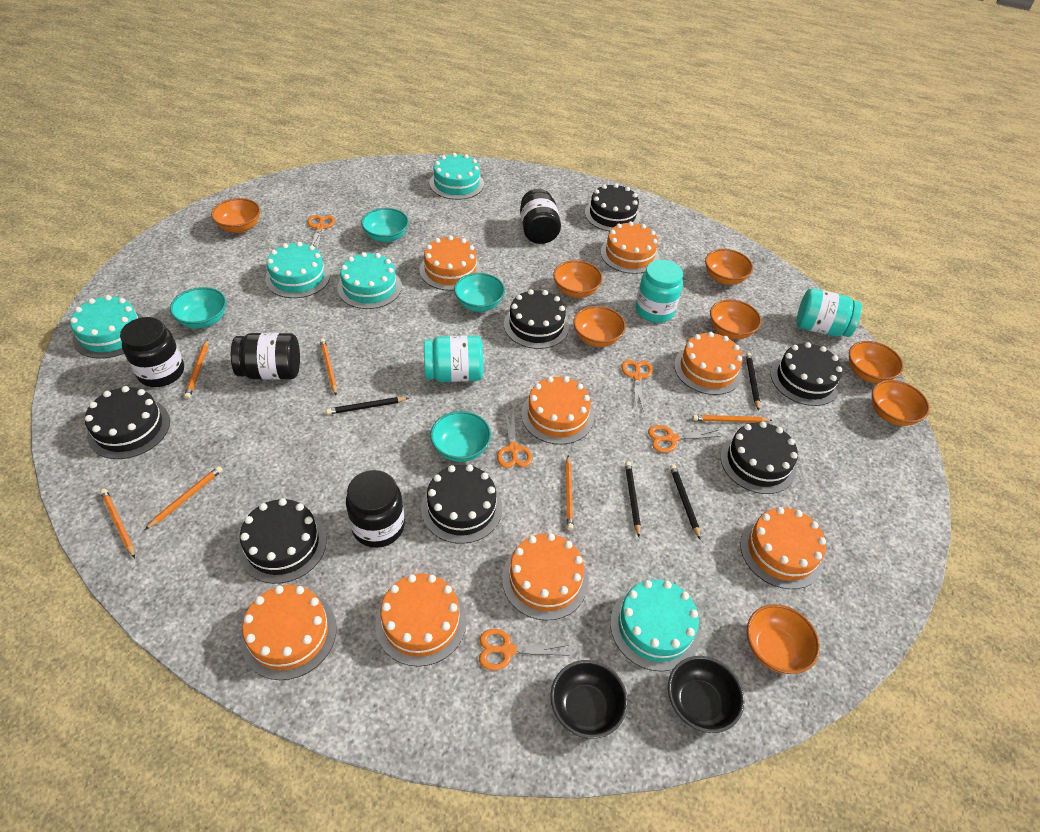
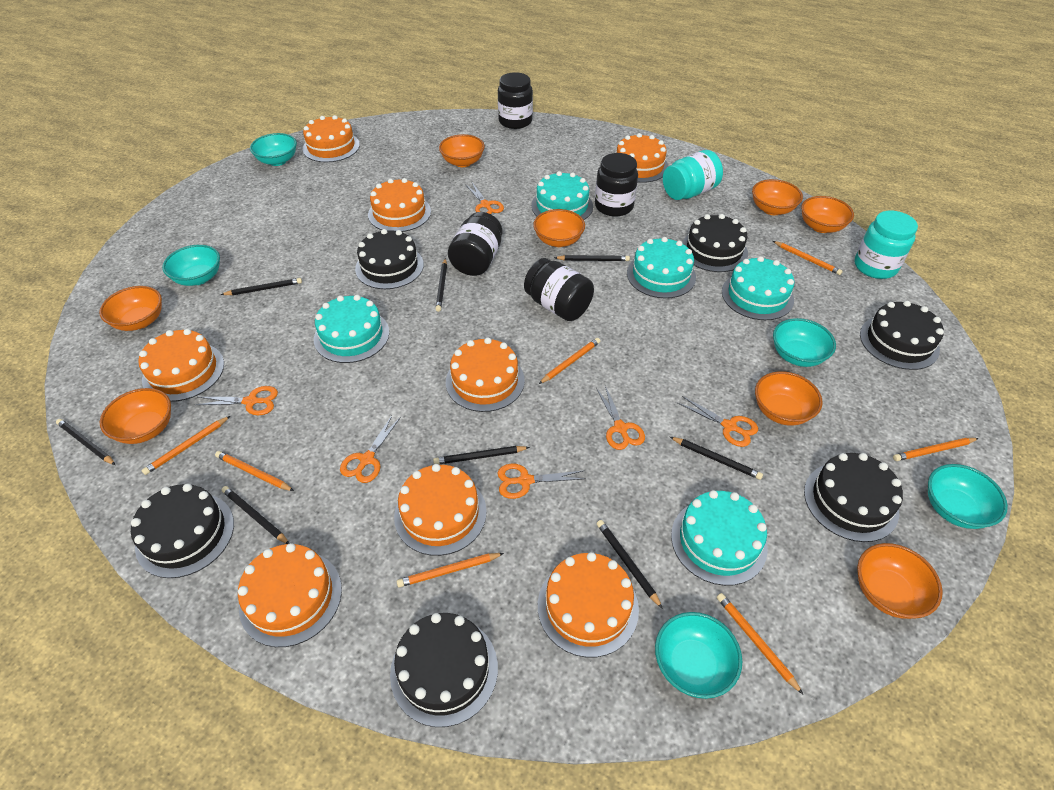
black bowl: [551,660,628,739] [668,656,744,733] = 2 -> none = 0
black cake: [85,386,170,459] [239,498,327,584] [421,465,502,544] [504,289,569,349] [585,183,641,232] [720,422,798,494] [771,342,842,406] = 7 -> [131,483,234,578] [355,229,424,289] [390,613,498,727] [682,214,748,272] [804,453,903,542] [860,301,944,370] = 6
black pencil: [326,397,409,414] [625,461,641,537] [670,464,700,539] [746,352,760,411] = 4 -> [56,419,115,465] [221,278,302,295] [222,486,289,544] [433,446,530,464] [435,258,447,312] [554,255,630,261] [596,520,663,609] [670,437,763,480] = 8
orange pencil: [100,489,135,558] [145,466,223,530] [184,339,208,399] [320,339,337,395] [565,455,573,530] [692,415,772,423] = 6 -> [141,416,230,475] [215,451,294,491] [397,553,504,587] [539,338,600,384] [717,593,803,694] [773,241,843,275] [893,438,979,461] = 7
orange scissors: [307,215,335,250] [479,629,570,670] [497,412,532,468] [621,359,653,412] [648,425,721,453] = 5 -> [195,386,278,415] [340,416,401,483] [465,183,504,214] [498,463,586,499] [596,386,645,450] [677,396,758,447] = 6
turquoise bowl: [170,287,226,329] [361,208,409,243] [430,411,491,462] [454,273,505,312] = 4 -> [162,245,220,286] [250,133,297,166] [655,612,742,699] [773,318,836,367] [928,464,1008,529] = 5
turquoise jar: [424,335,483,382] [636,260,683,323] [796,288,862,337] = 3 -> [663,150,723,200] [854,210,918,279] = 2

